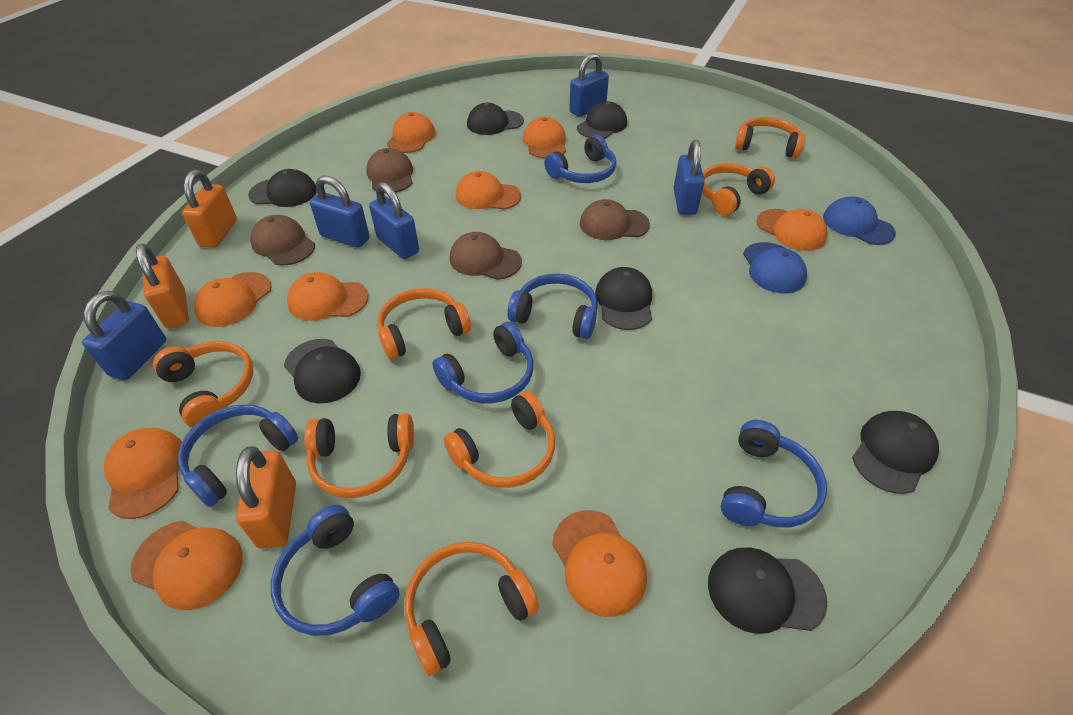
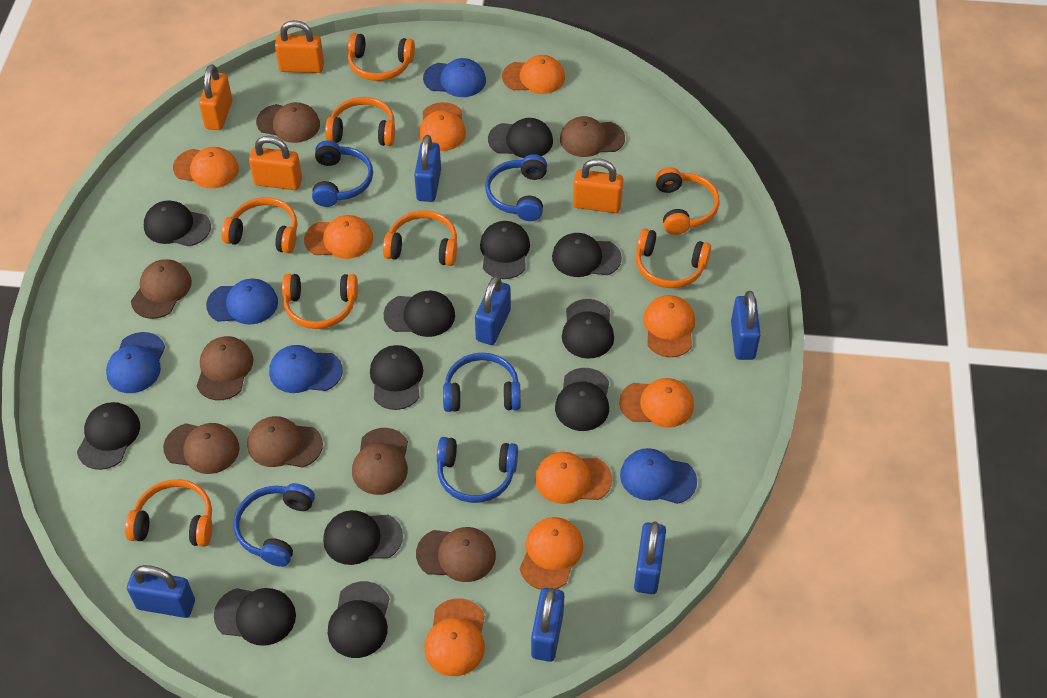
black cap: [248,169,317,207] [284,339,361,403] [467,103,524,135] [577,101,627,139] [595,267,652,330] [708,547,827,634] [852,411,939,494] = 7 -> [77,402,140,470] [144,200,211,246] [214,588,296,646] [323,510,403,565] [328,581,389,658] [370,345,423,410] [384,291,455,337] [480,221,530,279] [488,118,553,158] [552,233,622,277] [555,368,609,431] [562,299,614,359] = 12
blue cap: [743,242,807,293] [823,196,896,245] = 2 -> [106,332,165,393] [206,279,278,325] [269,345,343,393] [423,58,486,97] [620,448,697,504] = 5
blue headphones: [178,405,298,507] [271,505,400,636] [432,322,533,403] [507,273,598,339] [544,135,616,183] [721,420,827,528] = 6 -> [234,483,315,567] [312,141,373,207] [437,437,518,503] [443,353,521,412] [485,154,547,221] = 5
blue padlock: [82,291,166,380] [310,176,370,248] [369,182,419,259] [569,53,609,117] [673,140,704,215] = 5 -> [127,565,195,618] [414,135,441,202] [475,276,511,345] [531,588,564,662] [634,521,666,594] [731,291,761,360] = 6
brown cap: [250,215,315,266] [366,148,413,193] [450,232,522,280] [580,199,650,240] = 4 -> [131,259,192,319] [163,423,240,474] [197,336,253,400] [247,416,323,468] [256,102,320,143] [352,428,408,495] [416,527,496,582] [560,116,625,157] = 8
orange headphones: [153,341,253,427] [304,413,414,498] [377,288,471,359] [405,542,539,676] [444,391,555,488] [702,163,775,215] [735,117,805,158] = 7 -> [125,479,212,547] [221,197,297,254] [282,274,358,329] [325,97,395,146] [348,33,415,81] [383,210,457,266] [636,228,711,288] [655,167,720,235] = 8
orange padlock: [136,244,189,328] [182,170,237,248] [236,446,296,549] = 3 -> [199,64,232,130] [249,136,302,190] [275,20,324,73] [573,159,623,213] = 4

